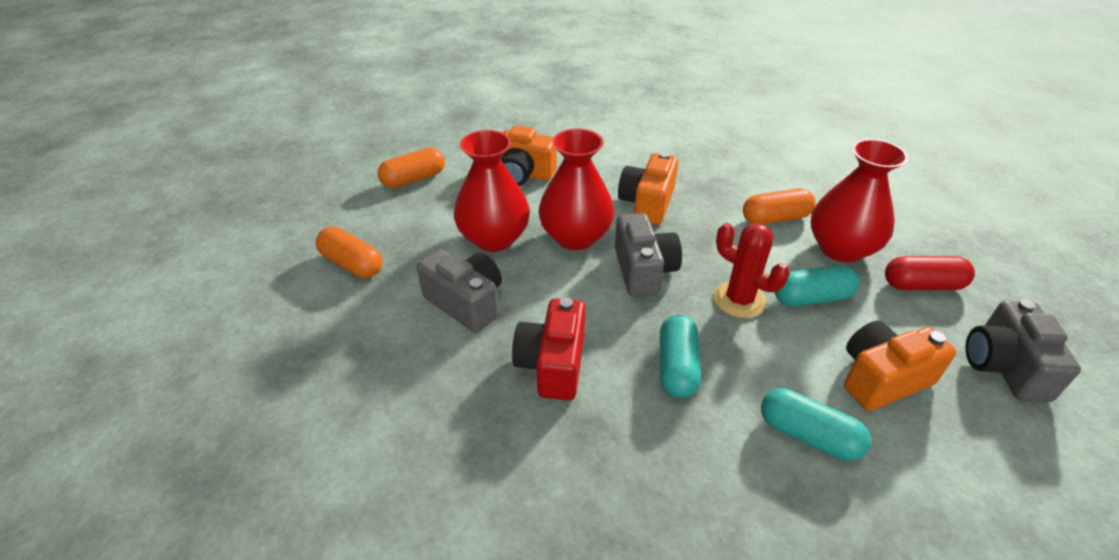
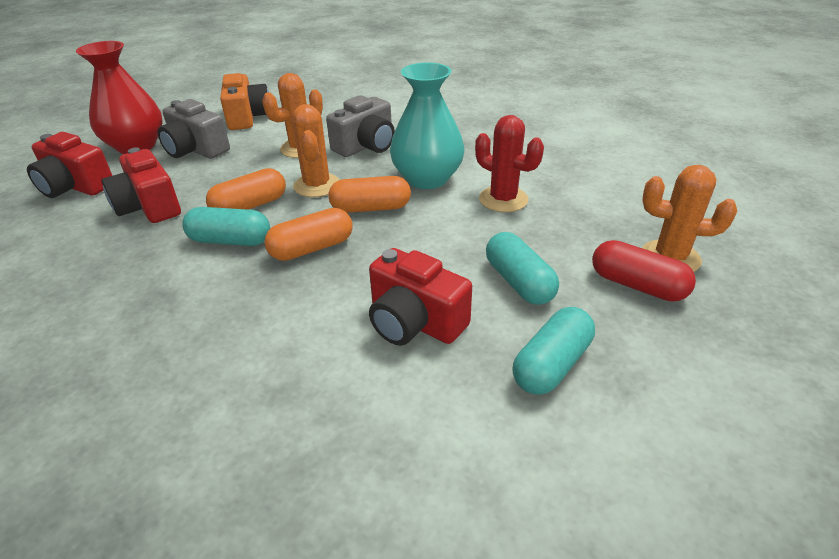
grey camera: [417,249,502,333] [615,213,682,297] [966,299,1081,402] = 3 -> [157,99,230,159] [326,95,395,157] = 2
orange cactus: none = 0 -> [262,73,323,158] [292,104,339,197] [642,165,737,272] = 3
orange camera: [495,125,557,186] [618,152,678,225] [844,321,956,411] = 3 -> [220,73,269,130] = 1
red camera: [512,297,586,401] = 1 -> [27,132,113,198] [101,147,181,223] [369,248,472,346] = 3
red vase: [454,130,530,252] [539,129,614,250] [811,139,908,263] = 3 -> [76,41,162,154] = 1
turquoise vase: none = 0 -> [390,62,465,189] = 1

